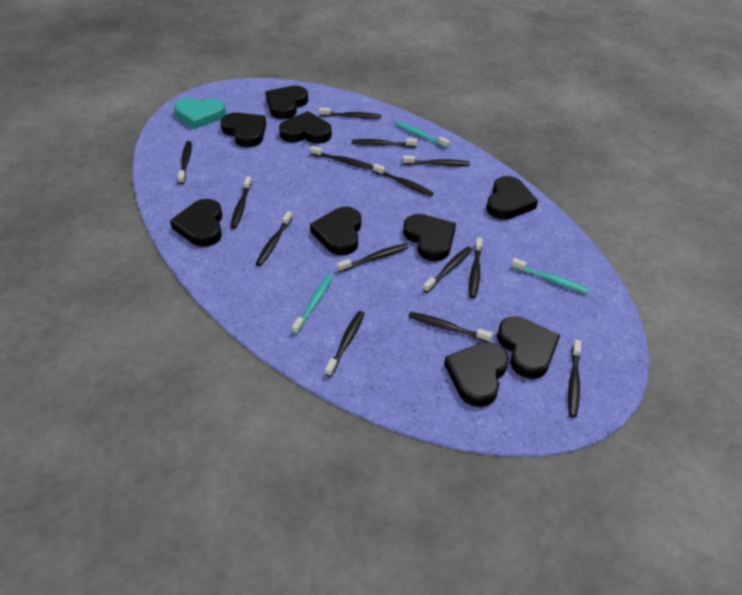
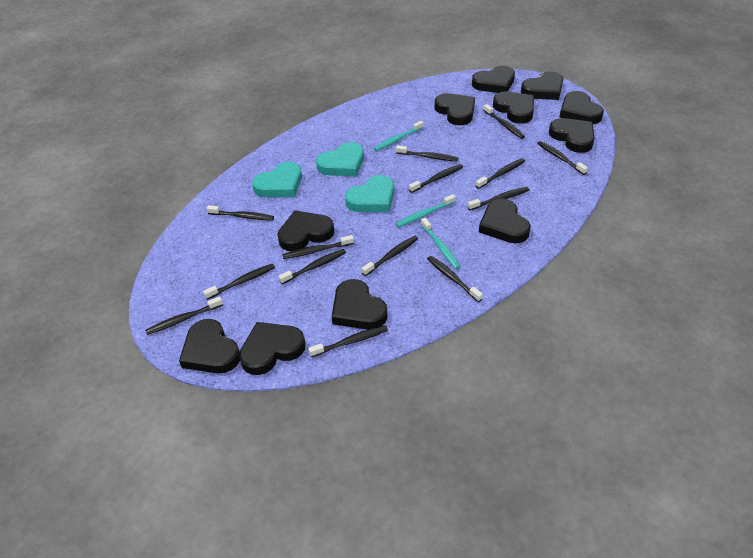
black heart: [170,199,222,247] [221,113,266,148] [265,86,308,119] [279,111,332,144] [310,207,361,255] [403,214,456,261] [444,342,509,407] [487,176,538,220] [497,316,560,379] = 9 -> [179,319,240,373] [239,322,306,375] [277,210,334,251] [332,279,387,330] [435,93,475,125] [472,66,515,93] [479,198,531,243] [493,92,534,124] [521,71,563,100] [549,118,594,153] [559,91,604,124] = 11
turquoise heart: [174,97,226,129] = 1 -> [252,162,302,197] [316,142,364,176] [345,175,394,212] = 3

